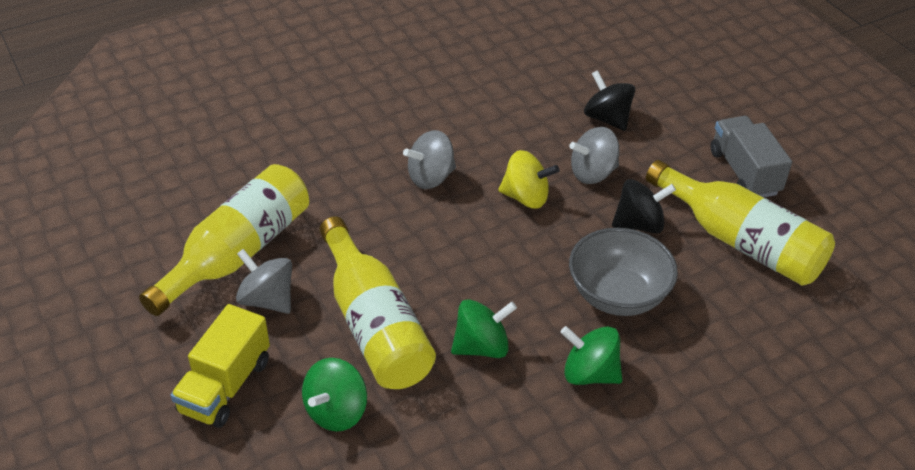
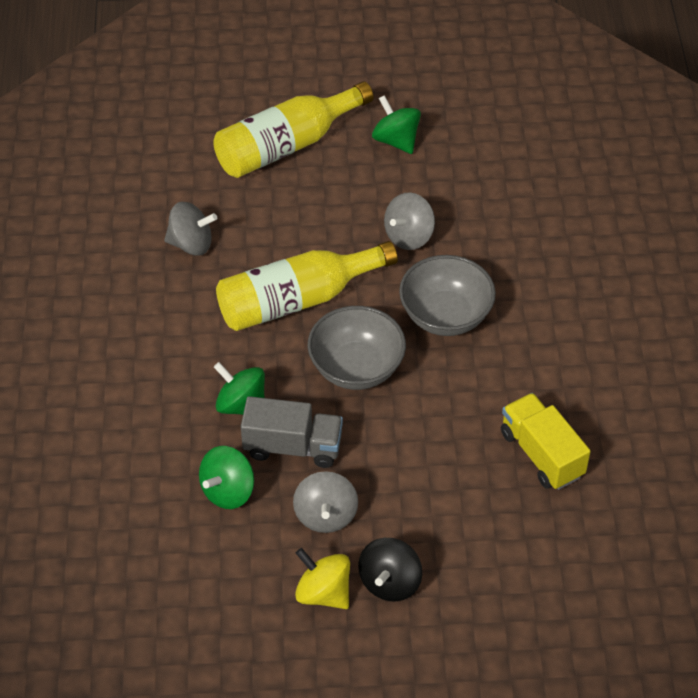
black spinning top: [584,70,635,131] [612,179,676,233] = 2 -> [358,538,422,602] = 1
grey bowl: [569,228,678,316] = 1 -> [308,306,406,390] [399,255,496,336] = 2
yellow bottle: [139,164,309,316] [319,216,436,389] [646,160,835,285] = 3 -> [213,81,374,178] [216,241,398,331] = 2

